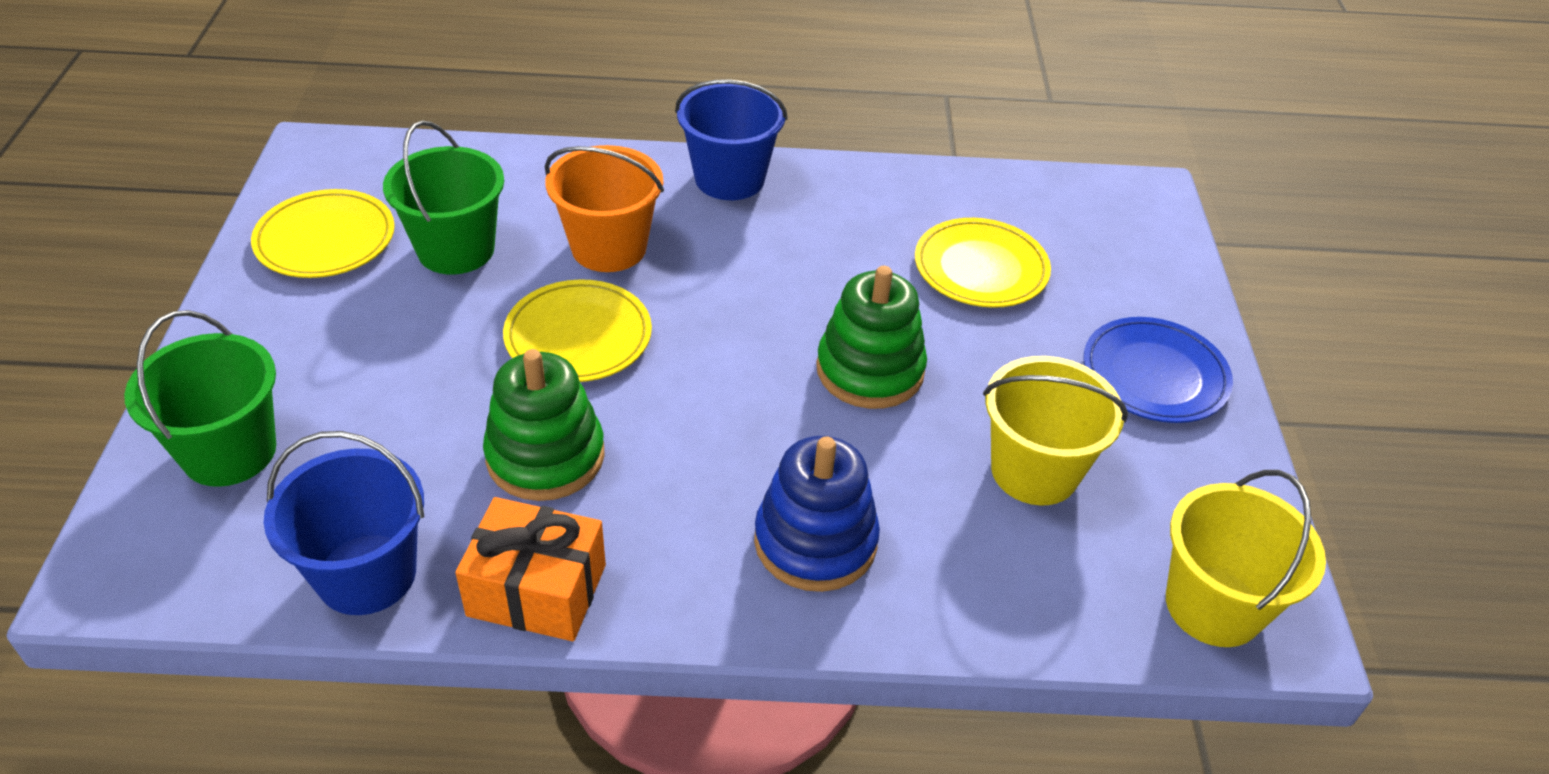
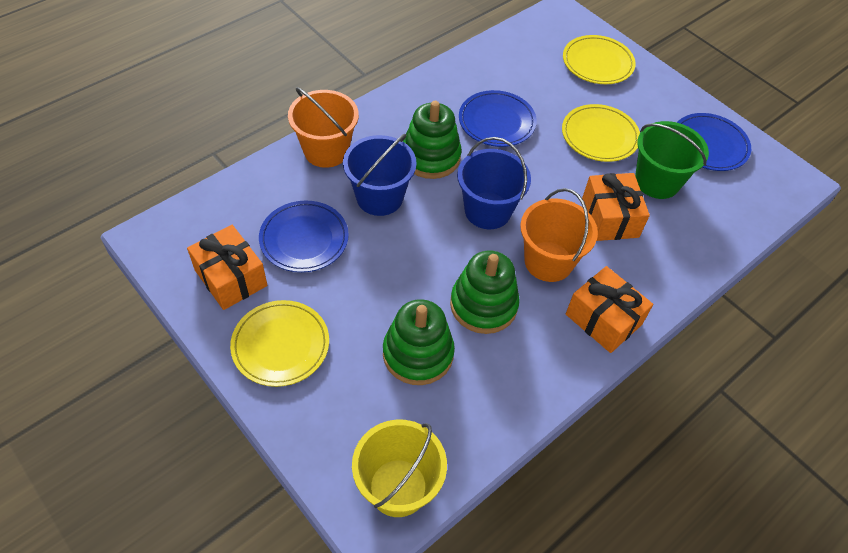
blue plate: [1083,317,1233,423] = 1 -> [259,200,349,272] [459,90,537,147] [677,113,751,171] = 3
blue stacking toy: [754,436,880,592] = 1 -> none = 0
green bucket: [124,310,276,487] [383,120,504,275] = 2 -> [635,121,709,199] = 1
green stacking toy: [483,349,605,501] [816,266,927,409] = 2 -> [383,299,455,385] [403,101,462,179] [450,251,520,334] = 3
orange bucket: [545,145,664,272] = 1 -> [288,87,359,168] [520,188,598,282] = 2
orange gift: [455,497,606,641] = 1 -> [187,225,267,310] [566,266,653,353] [582,173,650,241] = 3
yellow bucket: [983,356,1128,505] [1166,470,1326,647] = 2 -> [352,420,447,517] = 1

